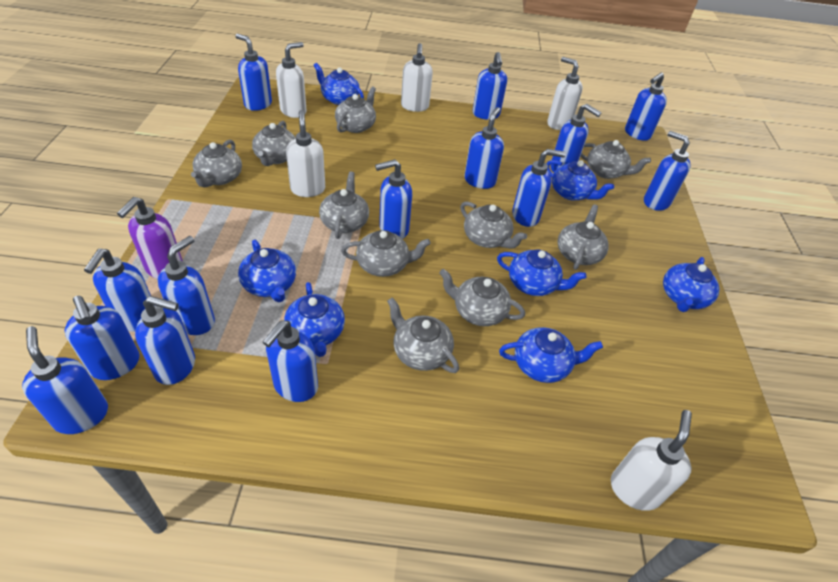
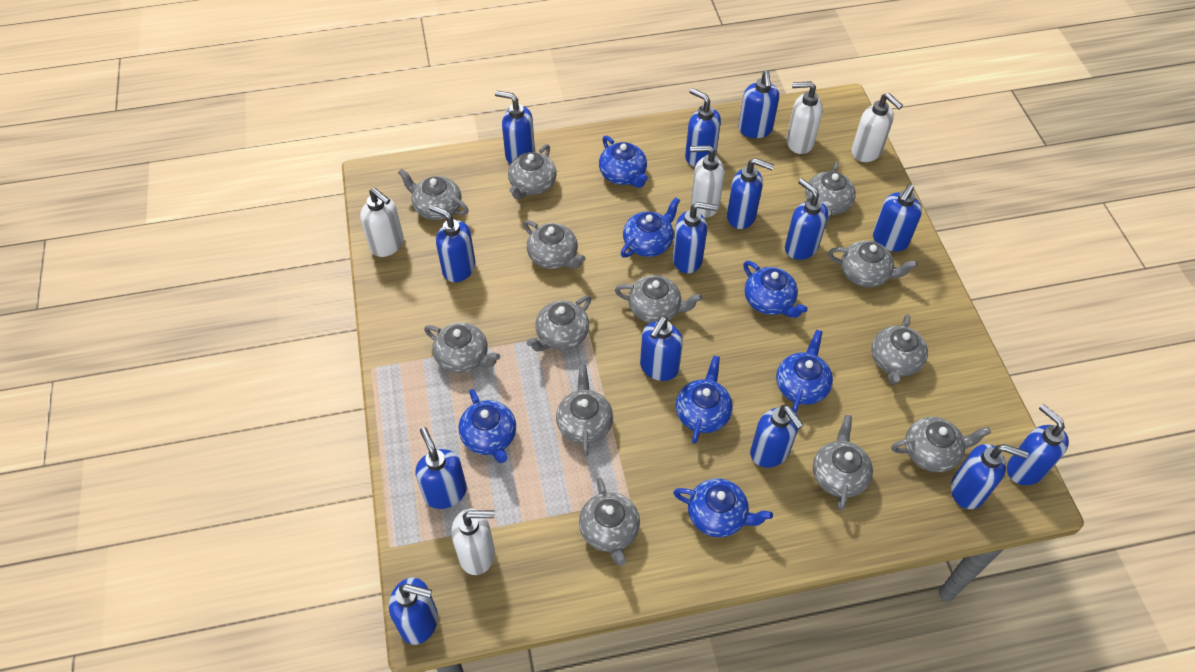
grey teapot: [191,140,242,187] [252,121,296,166] [319,172,369,239] [335,87,376,133] [341,230,431,277] [387,297,459,373] [439,269,525,326] [460,201,527,249] [558,204,609,270] [580,140,651,179] = 10 -> [398,169,469,220] [424,323,500,373] [508,144,557,200] [523,220,586,269] [527,296,591,351] [556,365,613,457] [579,477,640,566] [615,275,702,323] [806,162,856,221] [813,415,873,511] [828,241,918,287] [871,314,928,385] [891,417,991,472] = 13
purple soap dispenser: [117,197,183,279] = 1 -> none = 0

